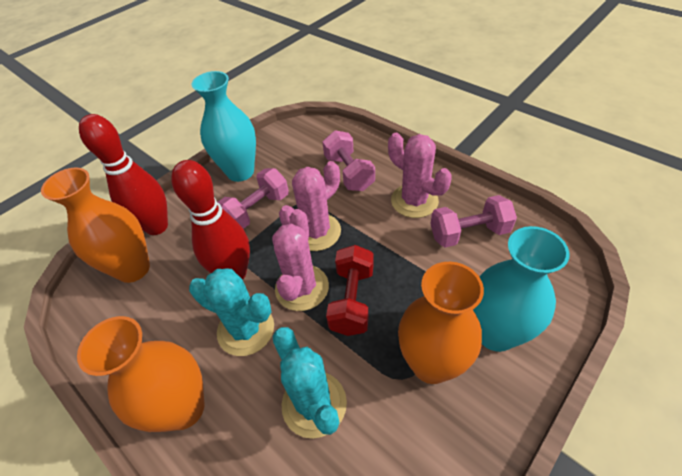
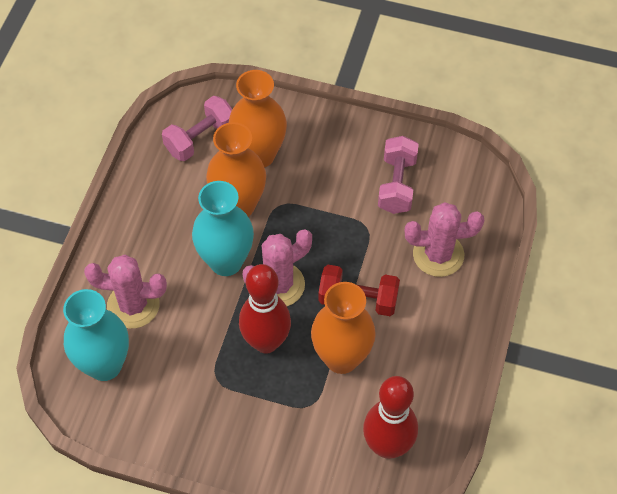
pink dumbbell: [218,168,289,229] [323,130,375,191] [430,195,517,248] = 3 -> [162,96,232,161] [378,136,419,214] = 2
turquoise cactus: [189,269,274,356] [272,327,347,439] = 2 -> none = 0

